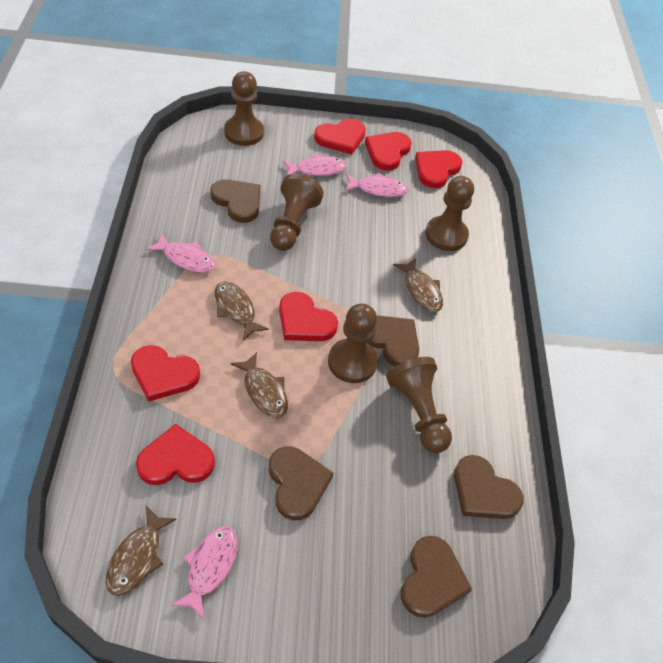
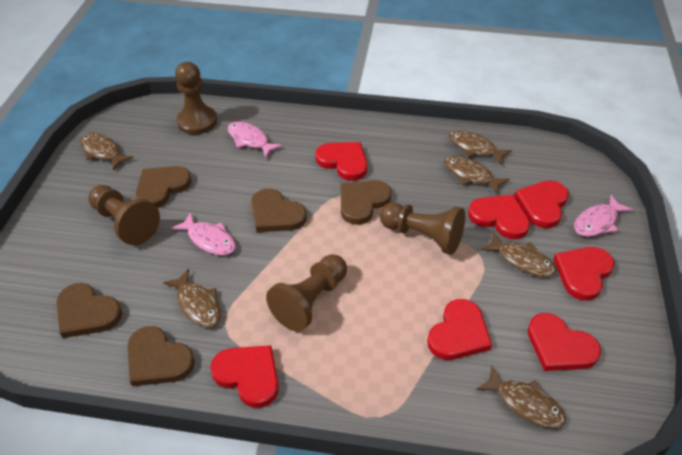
brown fish: [106,506,177,596] [215,281,269,341] [231,352,288,418] [393,258,443,312] = 4 -> [80,133,134,171] [163,269,221,327] [444,156,509,194] [449,130,512,165] [476,366,566,428] [480,232,556,277] = 6
brown pawn: [224,71,264,146] [270,173,324,251] [328,304,378,383] [386,357,452,453] [425,176,474,251] = 5 -> [88,185,160,245] [175,62,217,135] [266,254,347,331] [380,202,465,255] = 4
pink fish: [146,233,215,273] [171,526,238,619] [283,154,347,176] [344,173,409,197] = 4 -> [171,212,236,255] [228,121,283,158] [574,195,633,237] = 3
red heart: [131,345,200,402] [136,424,215,485] [279,292,338,341] [314,119,366,154] [365,132,412,170] [415,150,462,188] = 6 -> [210,345,279,408] [315,142,367,181] [427,299,492,360] [468,195,530,239] [514,180,569,228] [528,313,601,371] [553,247,615,301] = 7

